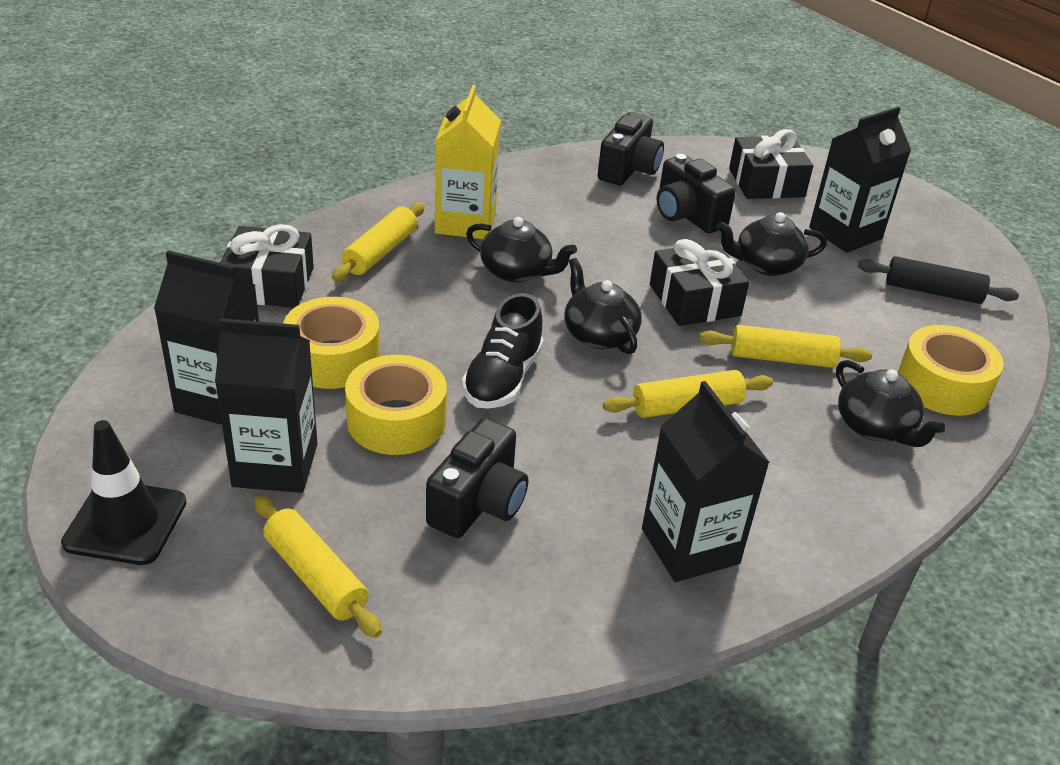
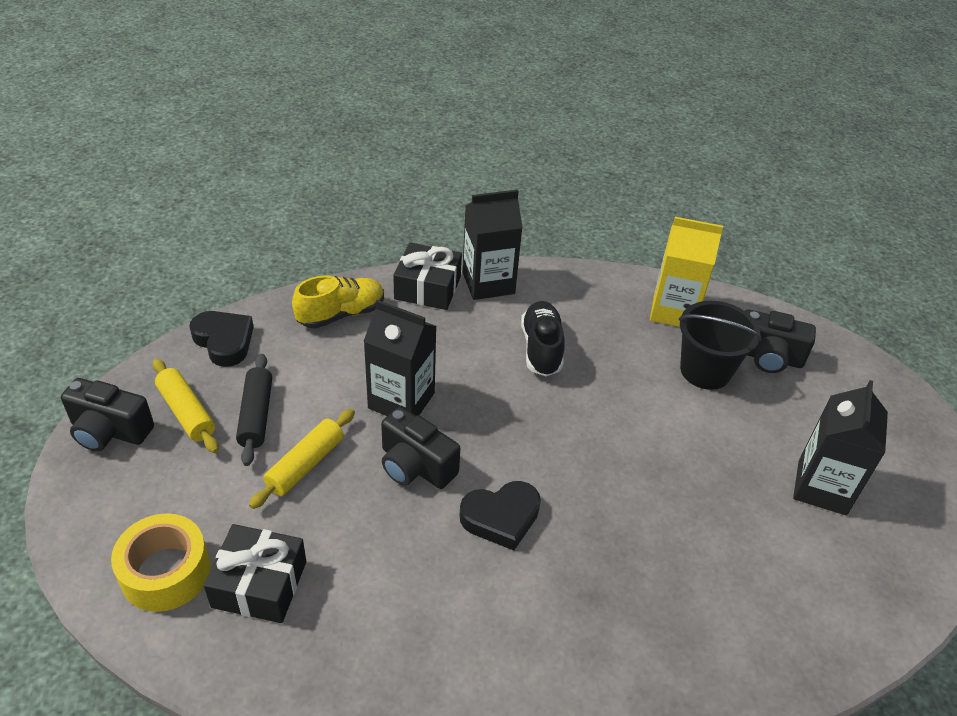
black bucket: none = 0 -> [679,301,762,390] = 1
black carton: [154,251,259,425] [215,318,318,493] [642,381,770,582] [809,107,911,253] = 4 -> [363,300,437,416] [462,190,523,300] [793,380,888,515] = 3
black gift: [220,224,314,308] [650,239,749,326] [729,129,813,199] = 3 -> [204,524,306,623] [393,242,462,310] = 2
black heart: none = 0 -> [190,311,254,367] [459,481,541,551] = 2
black teapot: [466,217,577,283] [564,258,642,354] [716,212,827,276] [836,360,946,447] = 4 -> none = 0
black traffic cone: [61,420,187,565] = 1 -> none = 0
yellow rolling pin: [254,496,382,638] [332,203,425,281] [603,370,773,418] [699,325,872,368] = 4 -> [153,359,219,453] [249,409,355,509] = 2
yellow shoe: none = 0 -> [292,275,384,329] = 1
yellow tape: [283,297,380,389] [345,355,447,455] [898,325,1004,416] = 3 -> [111,513,211,612] = 1

